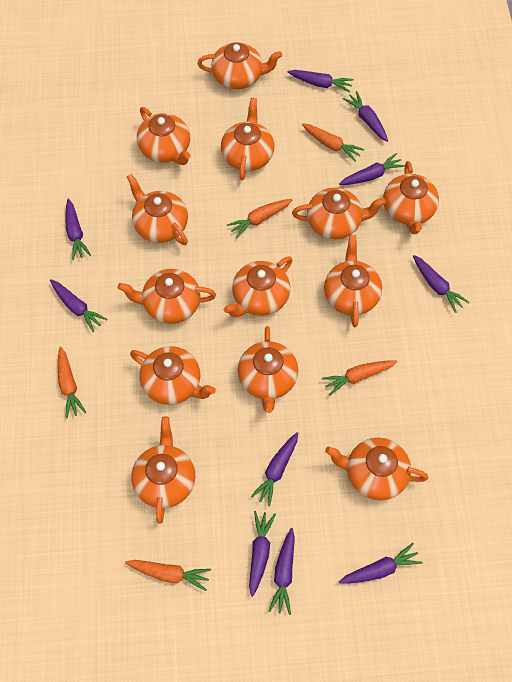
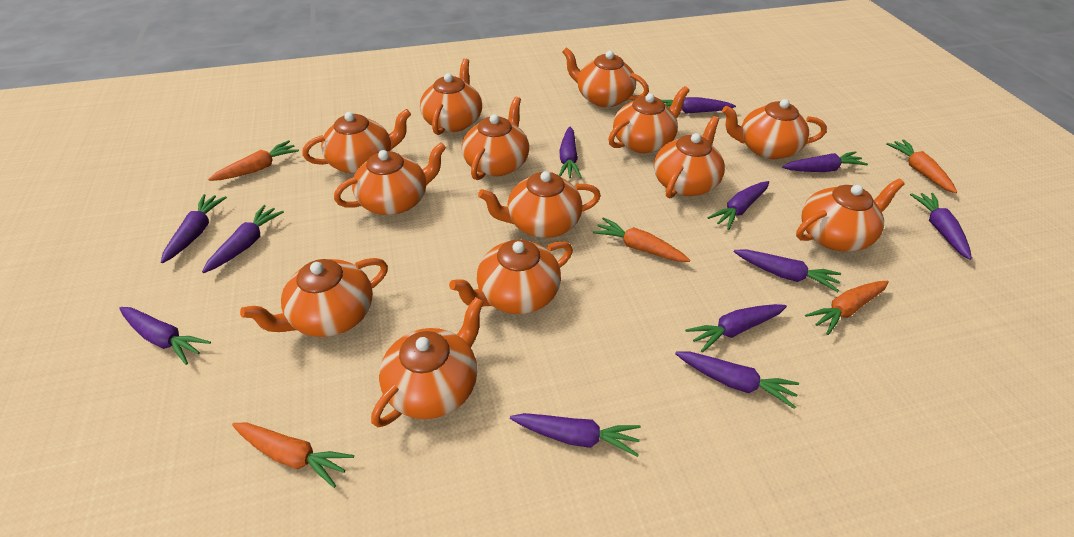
purple carrot: [50,279,107,332] [65,199,91,260] [249,511,276,597] [250,432,298,506] [268,528,295,615] [287,70,354,92] [339,153,405,185] [339,543,422,584] [343,91,388,142] [413,255,470,313] = 10 -> [119,307,211,365] [161,194,227,263] [202,205,284,273] [510,413,641,457] [559,127,582,179] [662,97,736,114] [675,351,799,409] [685,304,787,352] [707,181,769,230] [734,249,841,292] [782,151,868,172] [910,193,972,260] = 12

